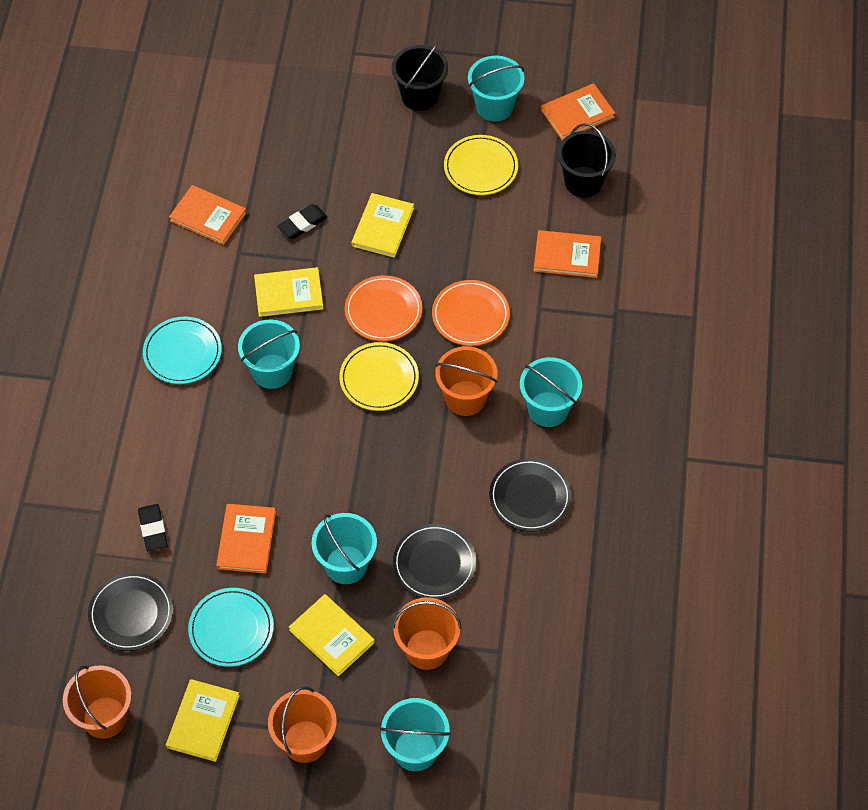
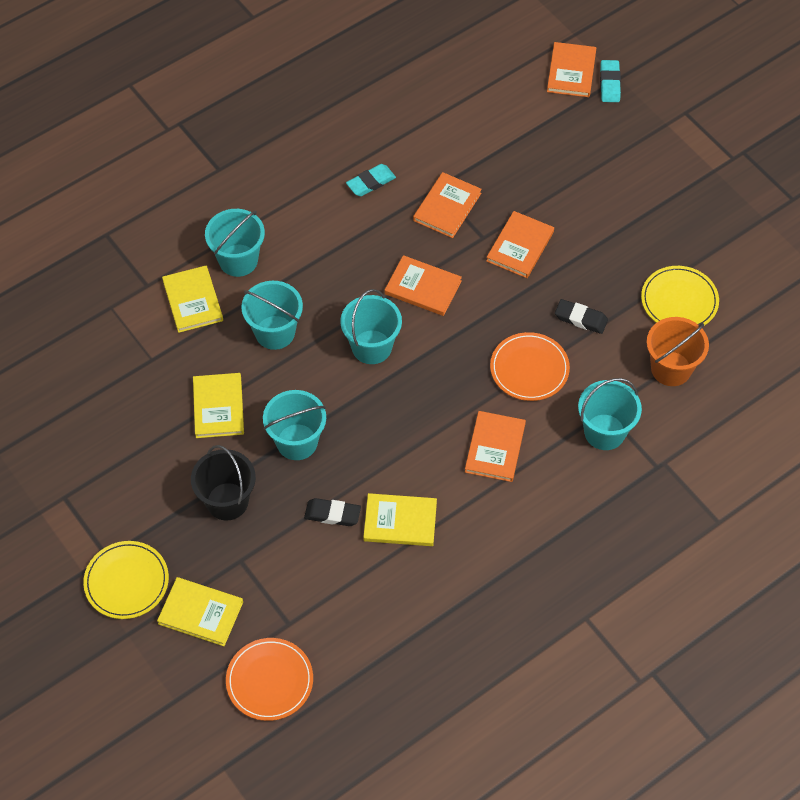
black bucket: [392,43,448,111] [558,123,616,198] = 2 -> [191,445,256,521] = 1
black plate: [88,573,173,651] [393,524,477,600] [489,458,572,532] = 3 -> none = 0
orange book: [169,185,246,245] [216,504,276,574] [534,230,601,278] [541,83,616,140] = 4 -> [385,255,462,316] [413,172,482,238] [465,411,526,482] [486,211,554,278] [547,42,596,97] = 5
orange bucket: [63,665,132,739] [268,686,337,763] [392,597,462,670] [435,346,498,416] = 4 -> [647,317,709,386] = 1
turquoise eraser: none = 0 -> [346,164,396,196] [600,60,621,102] = 2
turquoise plate: [143,316,222,384] [188,588,274,667] = 2 -> none = 0

